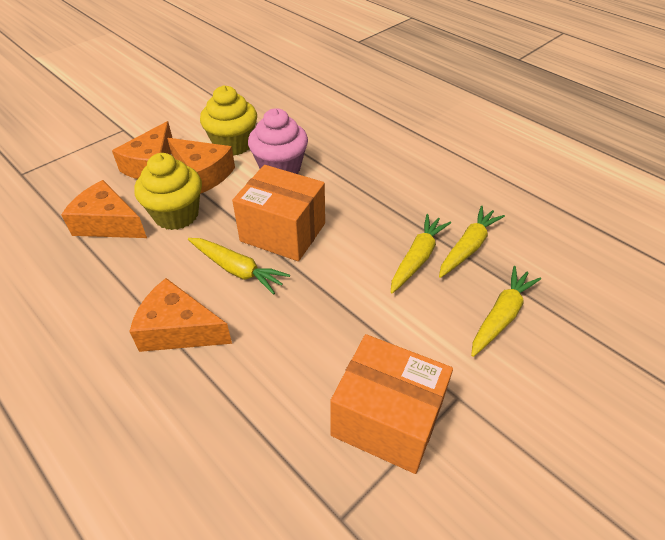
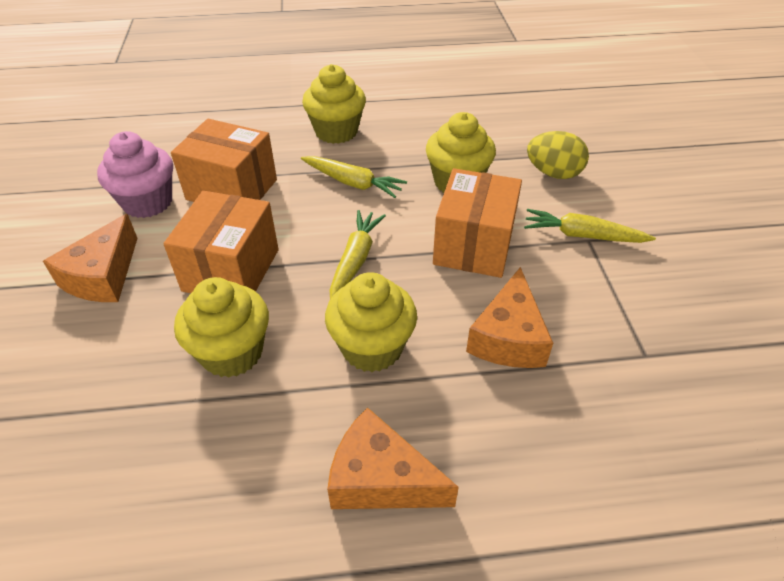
orange box: [232,165,325,261] [330,334,453,474] = 2 -> [163,191,279,293] [171,119,277,202] [433,168,522,278] = 3
orange cheese: [61,180,147,238] [112,121,172,179] [129,278,232,352] [167,138,235,194] = 4 -> [43,214,138,302] [327,407,459,509] [466,267,553,368] = 3
yellow carrot: [188,238,290,295] [391,214,451,293] [439,206,505,278] [471,266,541,357] = 4 -> [301,156,407,198] [330,210,386,299] [524,209,656,243] = 3
yellow cupcake: [134,153,202,230] [200,86,257,156] = 2 -> [174,277,269,378] [302,64,366,144] [325,272,417,372] [426,112,496,193] = 4
yellow egg: none = 0 -> [527,131,589,179] = 1

